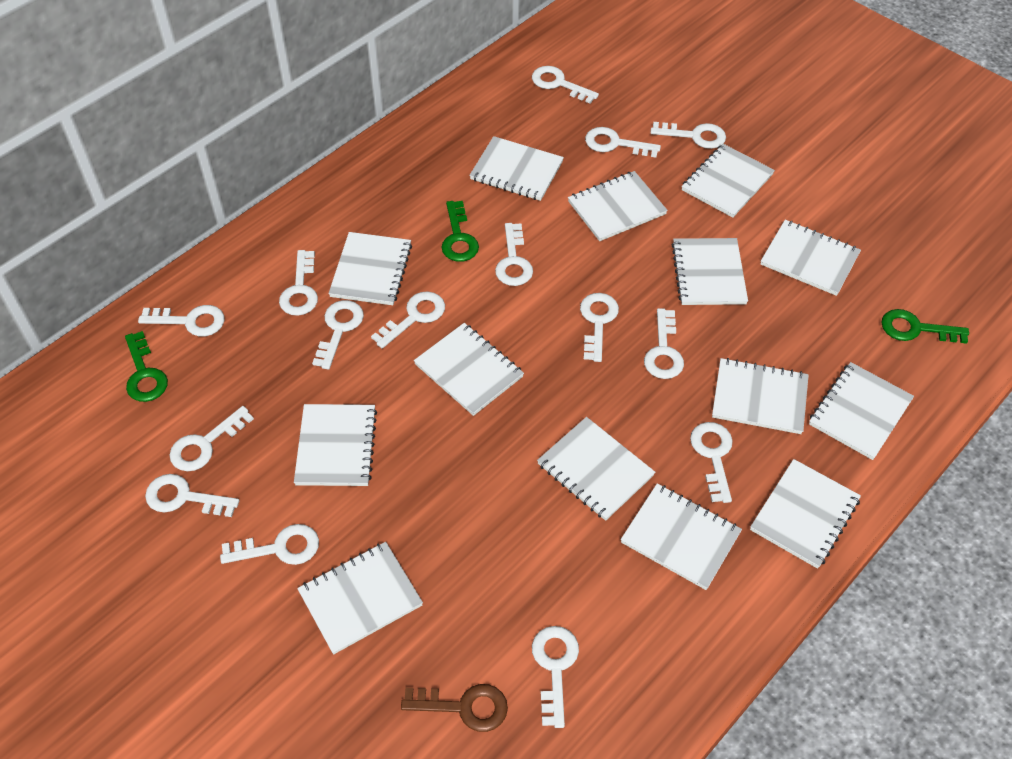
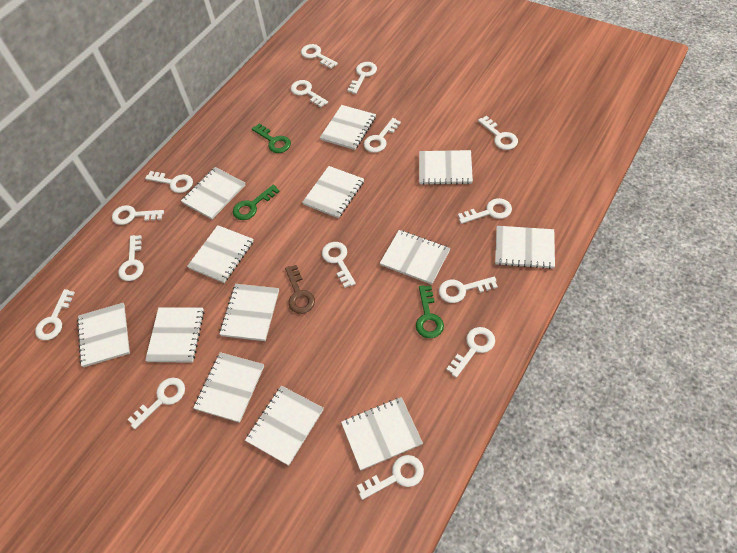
white notebook: [294,404,377,486] [297,542,423,654] [328,232,412,305] [414,323,524,416] [469,136,564,201] [537,417,655,521] [568,171,668,241] [621,483,742,590] [672,238,748,305] [682,144,775,218] [712,358,809,434] [750,459,861,569] [761,220,861,296] [809,362,914,460] = 14 -> [77,303,130,367] [145,307,204,363] [181,167,245,219] [187,225,254,283] [194,352,264,423] [219,284,279,341] [245,386,324,466] [302,166,364,218] [320,105,376,150] [341,397,423,470] [380,230,450,285] [419,150,473,185] [495,226,555,269] = 13

